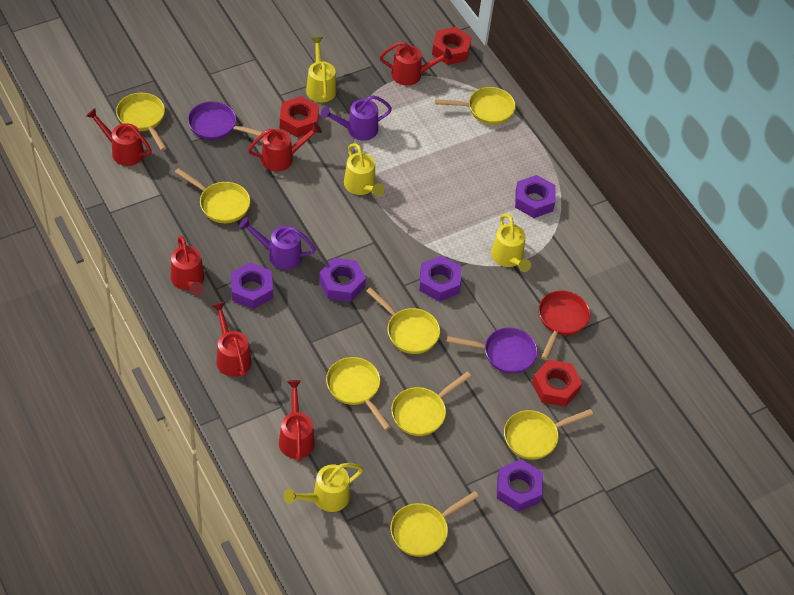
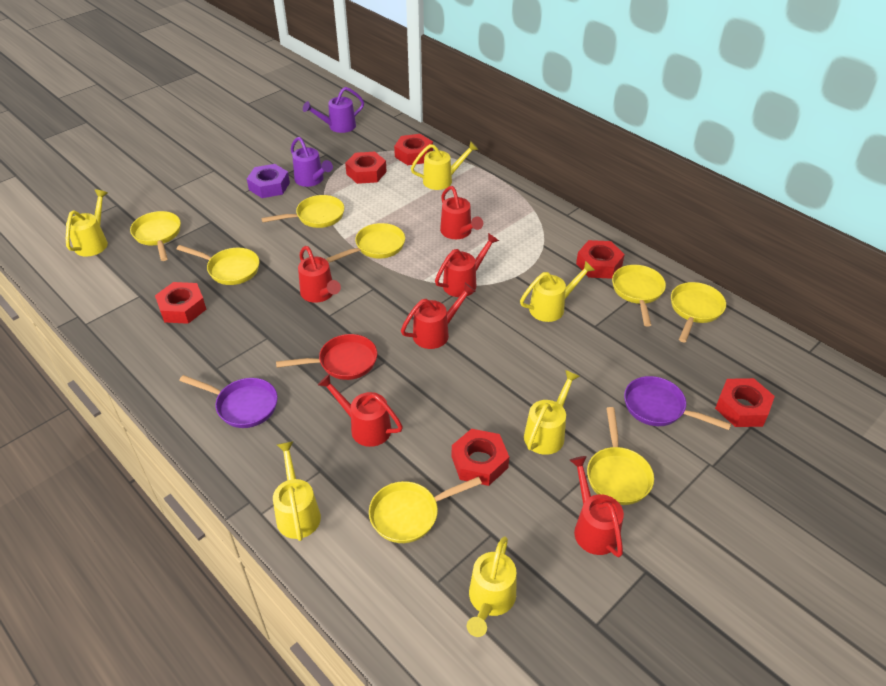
purple nut: [231,262,273,309] [319,258,366,302] [419,255,461,302] [497,459,543,512] [515,175,556,218] = 5 -> [247,164,290,198] = 1
red nut: [280,96,319,138] [432,27,472,65] [532,360,582,407] = 3 -> [155,282,207,324] [345,152,387,184] [394,134,433,165] [452,429,509,486] [576,240,625,279] [715,378,775,427] = 6
yellow watering can: [284,463,363,512] [306,37,336,102] [344,143,384,196] [491,214,531,272] = 4 -> [66,190,108,257] [273,441,321,541] [411,141,478,190] [467,536,516,637] [520,261,595,322] [524,370,580,455] = 6

